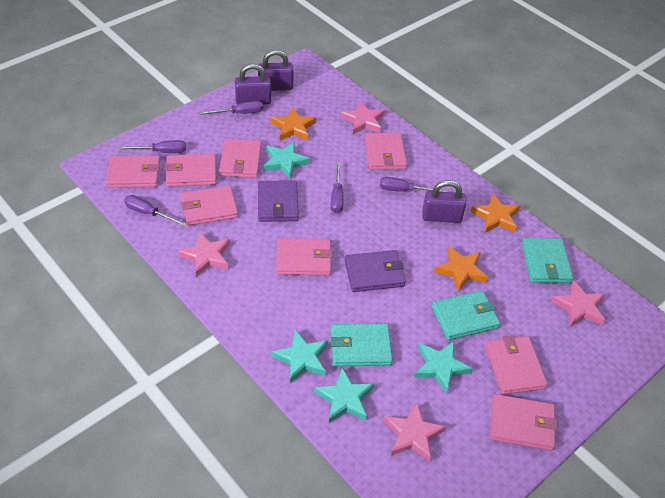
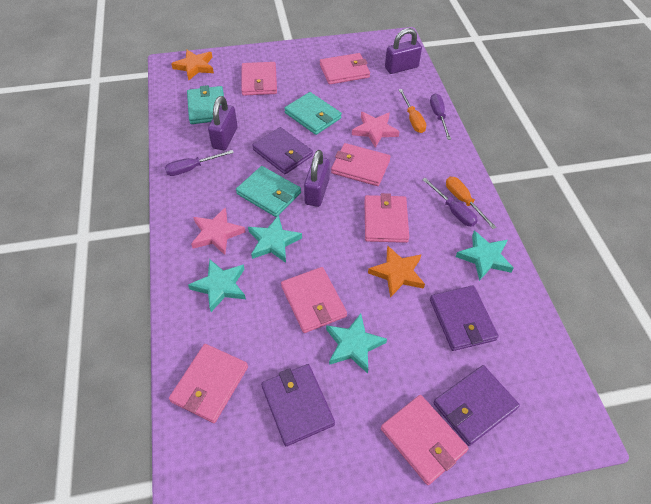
orange screwdriver: none = 0 -> [399,89,426,133] [446,177,496,229] = 2
orange star: [271,107,316,140] [434,246,488,292] [471,194,520,233] = 3 -> [171,50,214,80] [368,246,425,298] = 2
pink star: [178,231,230,277] [341,101,385,134] [384,403,446,462] [551,280,606,327] = 4 -> [191,208,246,255] [352,112,399,148] = 2
pink wallet: [106,155,160,188] [164,154,216,187] [181,185,238,226] [219,139,262,178] [277,238,333,275] [365,133,407,170] [485,335,548,395] [490,394,557,451] = 8 -> [169,344,248,423] [241,62,277,96] [281,267,347,333] [320,53,370,84] [331,143,391,186] [364,193,409,243] [381,395,469,485] = 7
purple screwdriver: [118,140,186,153] [124,195,187,227] [200,101,263,115] [331,162,344,213] [380,177,448,192] = 5 -> [165,150,234,176] [422,178,478,227] [430,94,451,140] = 3
purple wallet: [258,180,299,222] [344,250,406,292] = 2 -> [252,127,313,174] [261,364,335,446] [430,285,499,351] [434,365,520,446] = 4

